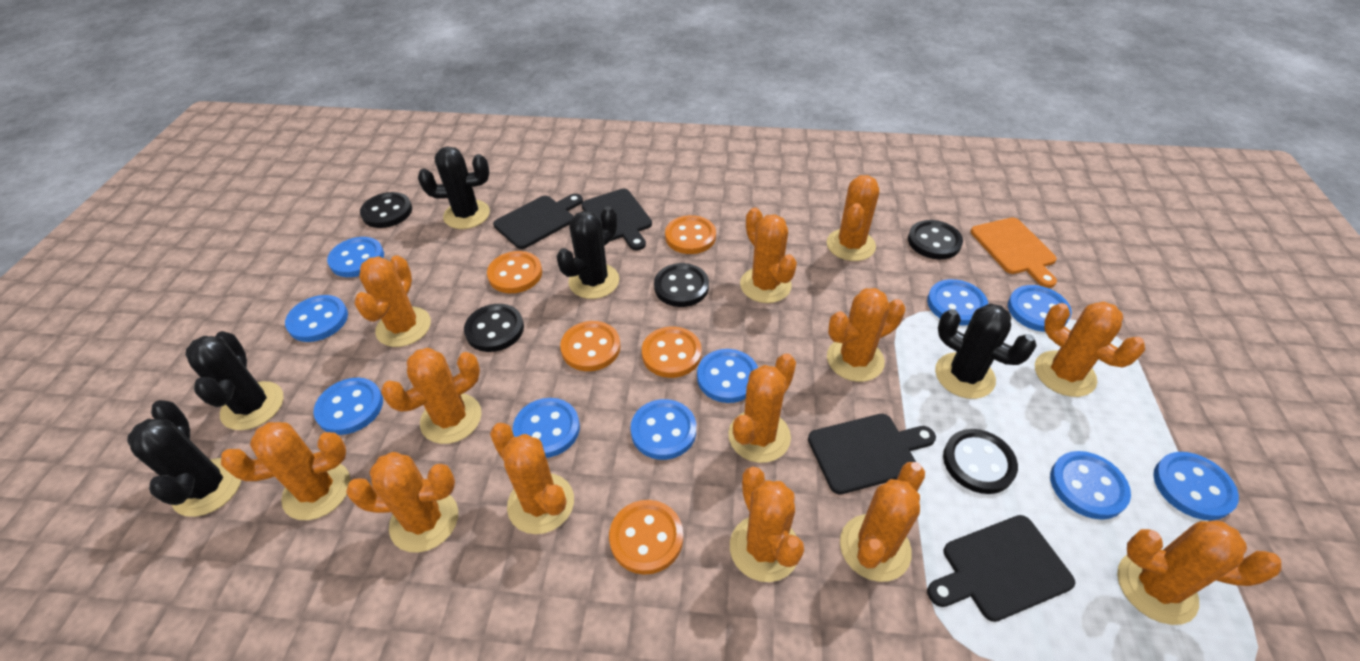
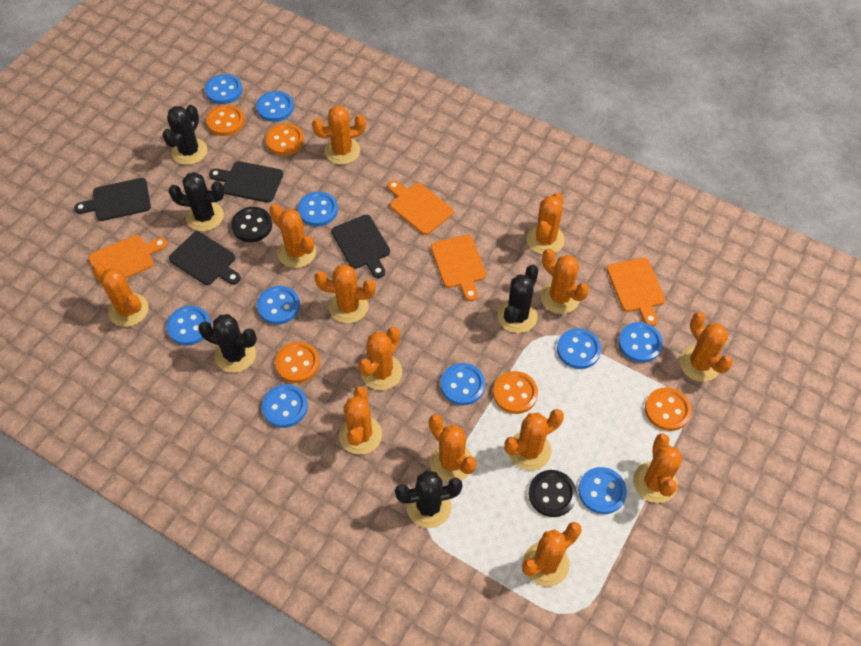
black button: [360,192,412,228] [464,304,524,352] [654,263,709,307] [908,220,963,259] [943,429,1018,494] = 5 -> [231,207,272,242] [528,470,577,517] = 2
orange cutting board: [971,217,1057,288] = 1 -> [88,235,168,287] [387,180,453,235] [431,235,486,301] [607,258,665,326] = 4

